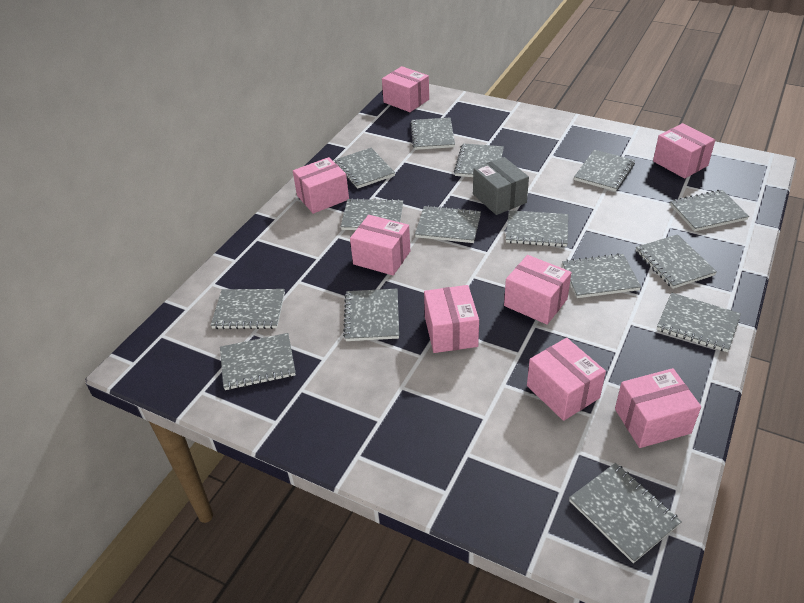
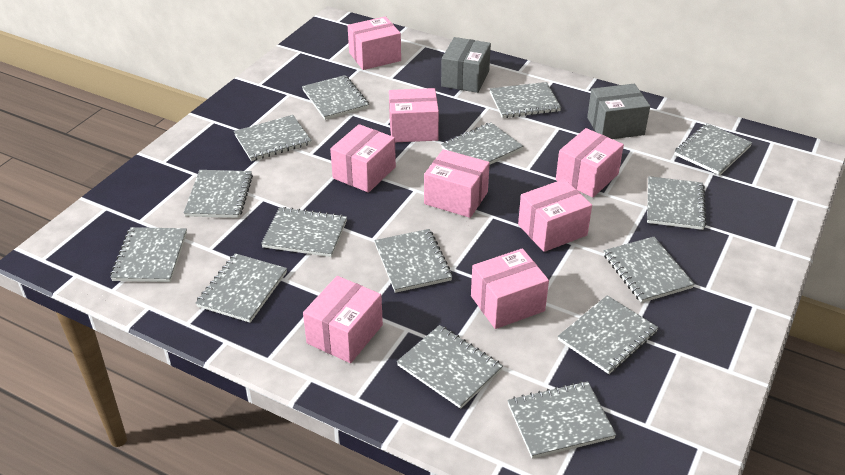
grey box: [473,157,529,215] = 1 -> [441,37,491,93] [587,84,650,139] = 2

